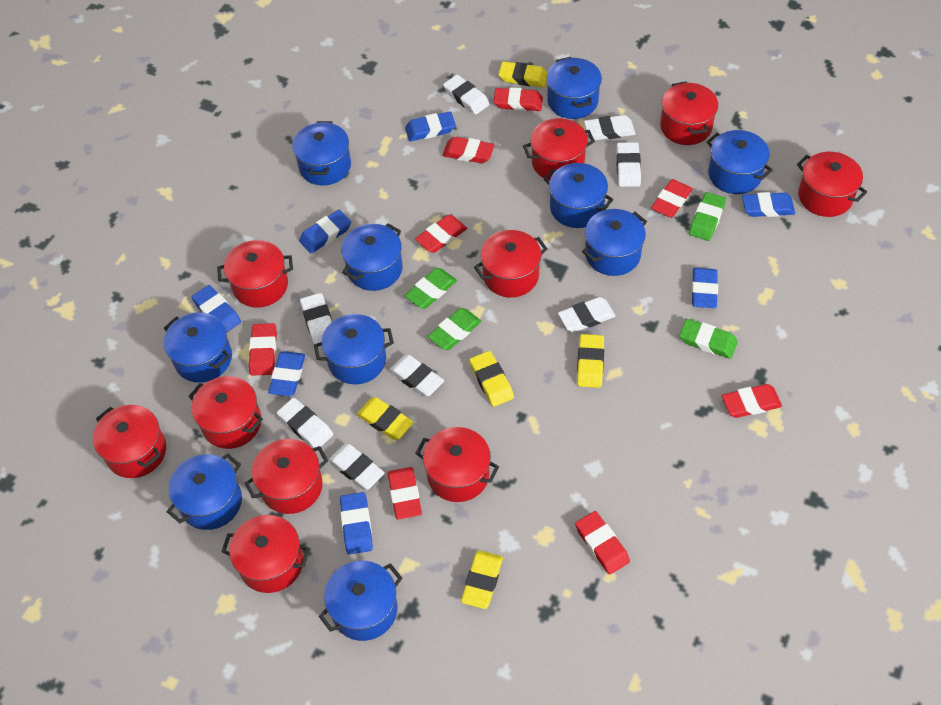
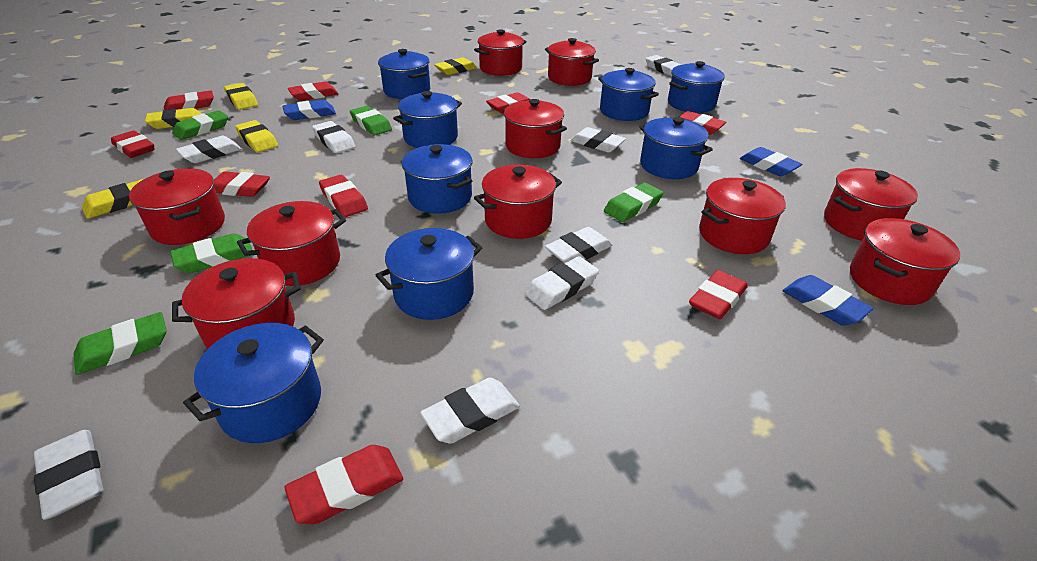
blue eraser: [192,285,241,332] [268,351,305,396] [299,210,351,253] [340,492,373,555] [405,111,456,141] [692,268,718,308] [742,192,795,217] = 7 -> [283,100,336,120] [740,147,803,176] [783,275,873,326] = 3
blue pot: [164,313,232,383] [167,453,242,530] [292,121,351,186] [314,314,394,384] [319,561,402,641] [341,223,403,291] [543,163,614,228] [547,57,602,119] [582,209,647,276] [706,130,773,194] = 10 -> [183,323,324,443] [375,228,482,320] [378,49,430,99] [393,91,462,148] [402,144,472,214] [598,68,659,121] [639,117,713,179] [668,61,725,113] = 8
green eraser: [405,268,457,309] [428,308,481,350] [679,319,738,359] [689,192,726,241] = 4 -> [74,312,167,375] [170,233,252,273] [172,110,228,140] [350,106,392,135] [604,183,664,222] = 5
red eraser: [249,323,277,376] [388,467,422,520] [415,215,467,253] [442,137,494,163] [493,88,543,111] [575,511,630,575] [651,179,693,218] [722,384,782,418] = 8 -> [111,130,154,158] [164,90,214,110] [214,171,270,197] [285,445,403,525] [288,82,339,101] [319,175,368,217] [486,92,530,114] [679,111,726,135] [689,270,748,319] = 9

